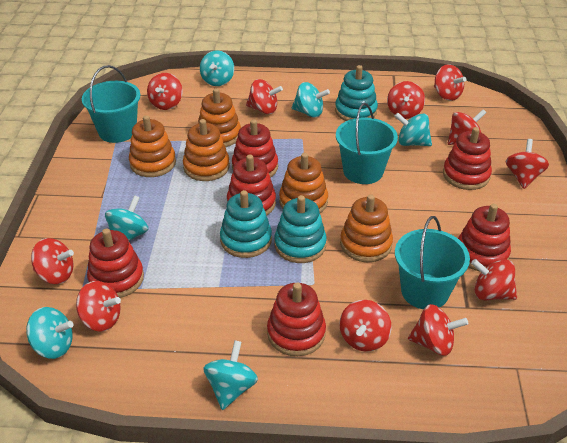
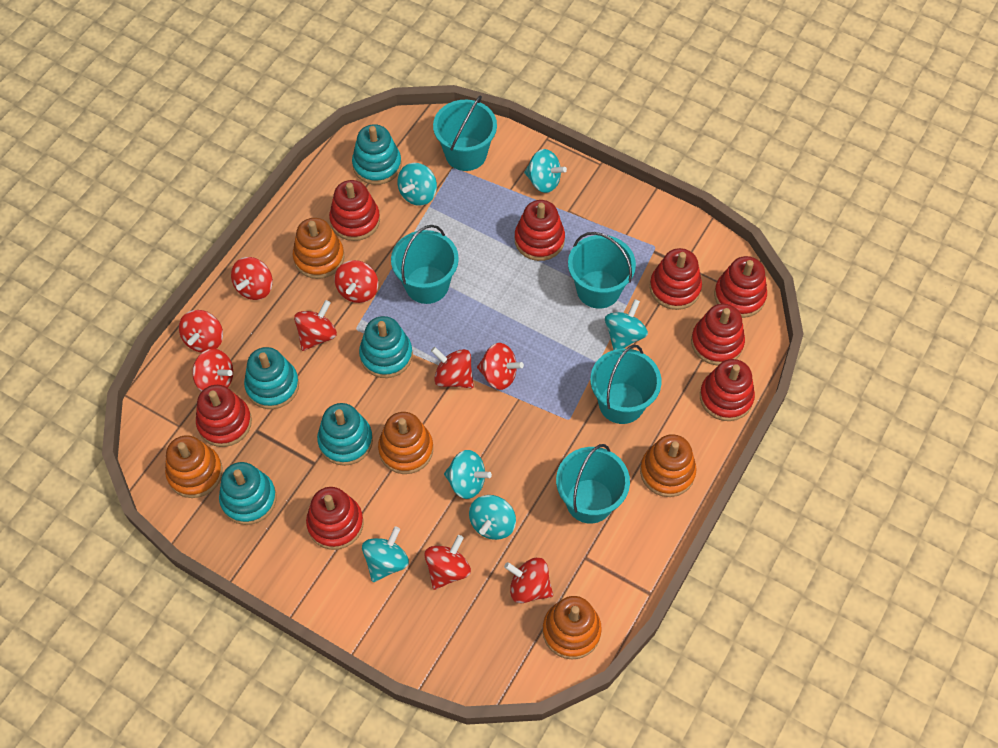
red spinning top: [31,238,74,284] [76,281,121,332] [147,73,182,110] [246,79,283,114] [339,300,392,352] [387,81,425,119] [408,304,468,356] [434,64,467,101] [448,109,487,145] [471,259,517,300] [506,139,549,189] = 11 -> [179,310,223,352] [192,349,233,392] [231,257,273,300] [294,300,337,351] [334,260,378,303] [424,535,471,590] [431,347,474,388] [477,343,524,390] [504,558,553,603] = 9
red stacking toy: [87,228,144,298] [227,154,276,216] [232,119,278,178] [267,283,326,356] [443,127,492,190] [458,204,511,271] = 6 -> [196,385,252,447] [306,487,364,550] [329,180,380,241] [515,200,565,261] [650,248,702,310] [691,304,745,365] [700,359,755,421] [714,256,767,318] = 8
turquoise bucket: [82,65,140,143] [336,103,398,184] [395,216,470,309] = 3 -> [391,225,459,304] [433,96,497,171] [556,444,630,524] [568,232,636,309] [590,345,661,424] = 5
turquoise stacking toy: [220,190,272,258] [274,195,327,263] [335,65,378,121] = 3 -> [219,462,276,525] [244,347,299,409] [317,403,373,466] [352,124,401,185] [359,316,413,378] = 5

